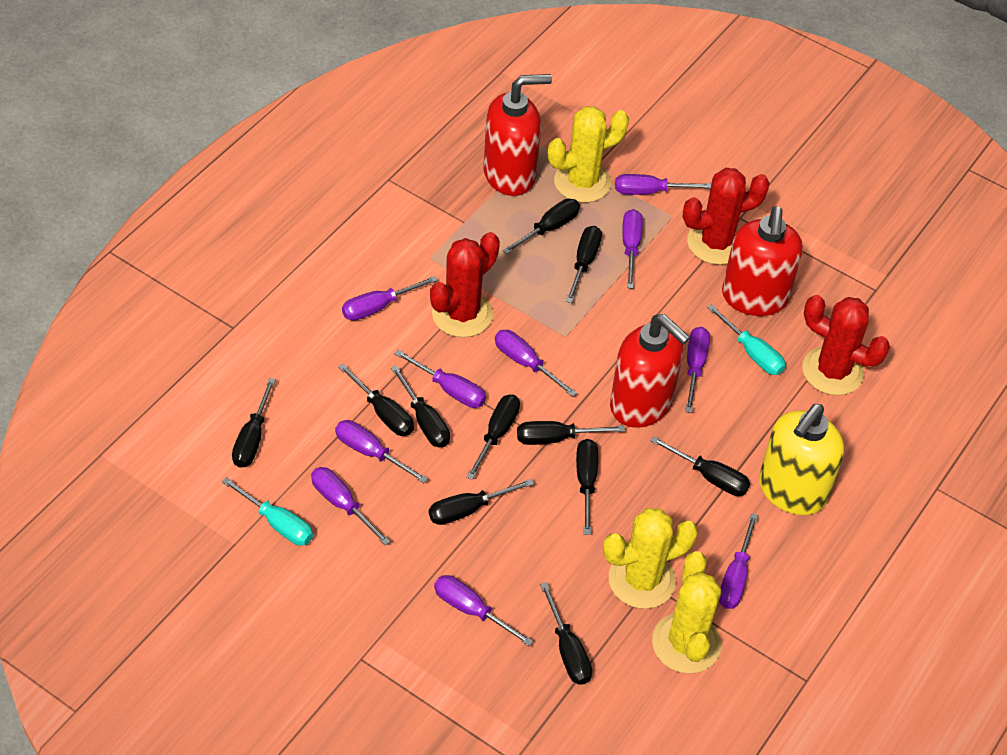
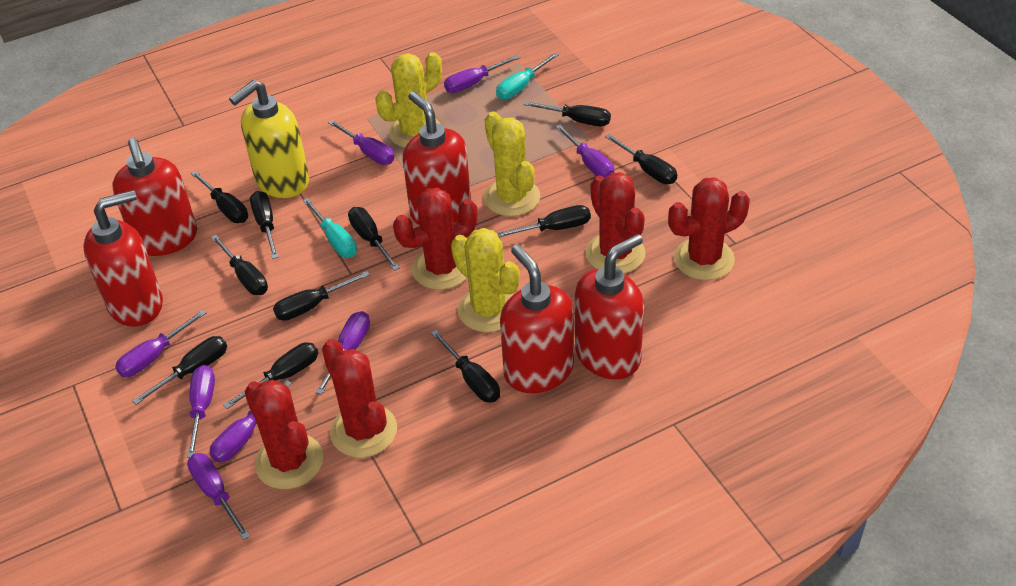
purple screwdriver: [311,467,391,546] [335,420,428,483] [342,276,438,321] [394,349,486,408] [434,575,533,646] [495,330,577,397] [615,174,711,195] [622,209,643,289] [685,327,710,413] [719,513,758,609] = 10 -> [115,309,207,377] [187,365,215,458] [187,453,250,540] [209,380,292,463] [315,311,370,395] [328,120,394,165] [444,55,520,93] [555,125,614,178] = 8
red cactus: [430,232,500,337] [683,168,770,265] [802,295,890,395] = 3 -> [245,380,323,489] [322,339,397,458] [393,188,478,290] [586,172,646,274] [668,177,750,280] = 5
red soap dispenser: [484,74,552,196] [610,314,690,428] [722,206,803,316] = 3 -> [83,190,163,327] [112,138,197,256] [402,91,471,225] [500,245,574,393] [575,234,644,379] = 5

